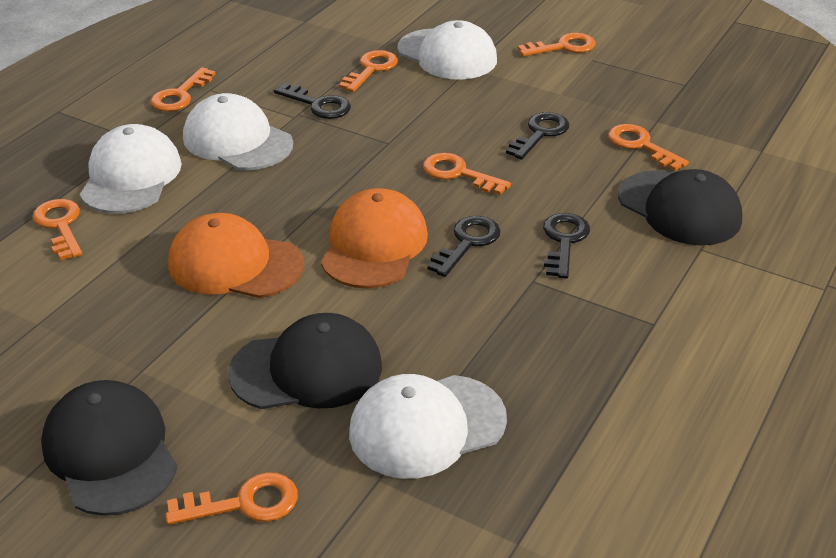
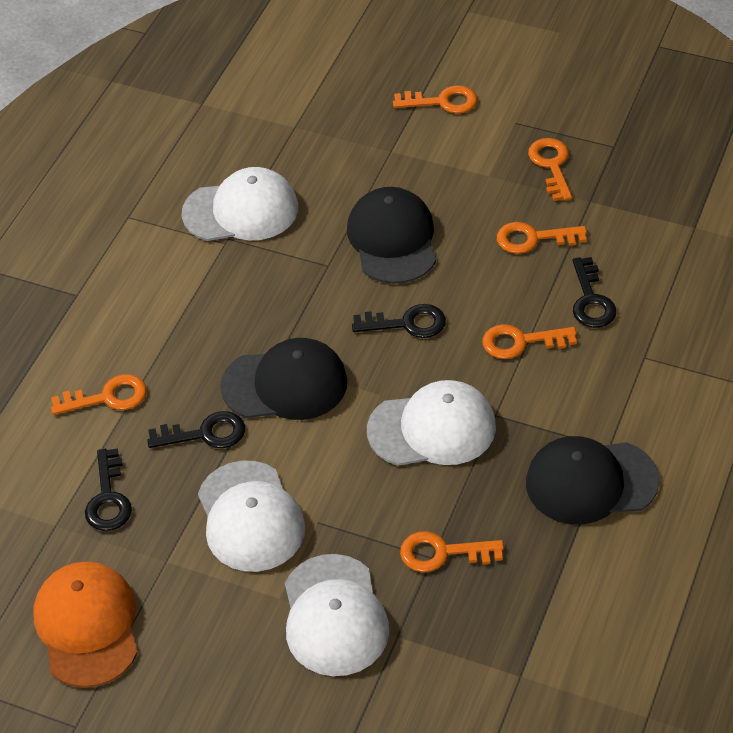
orange cap: [168,213,304,298] [321,188,428,289] = 2 -> [34,561,138,688] = 1
orange key: [32,199,82,260] [150,67,216,112] [165,472,298,525] [339,50,398,92] [423,153,511,195] [518,33,596,56] [608,124,689,171] = 7 -> [51,374,147,415] [393,85,477,114] [400,531,504,572] [482,324,577,359] [497,222,587,254] [528,138,572,201] = 6

